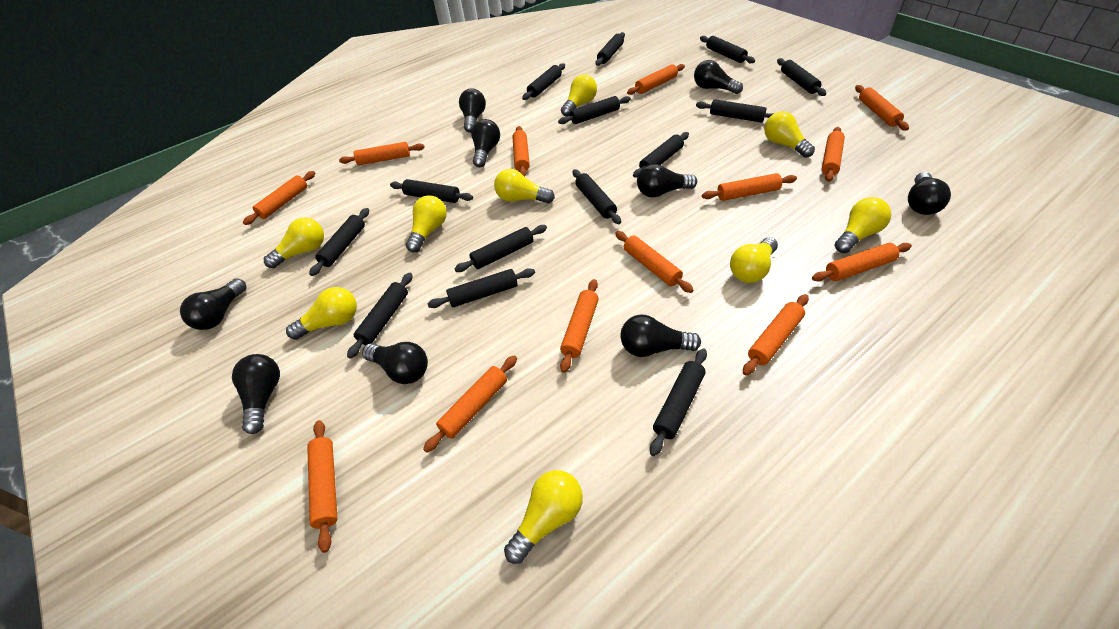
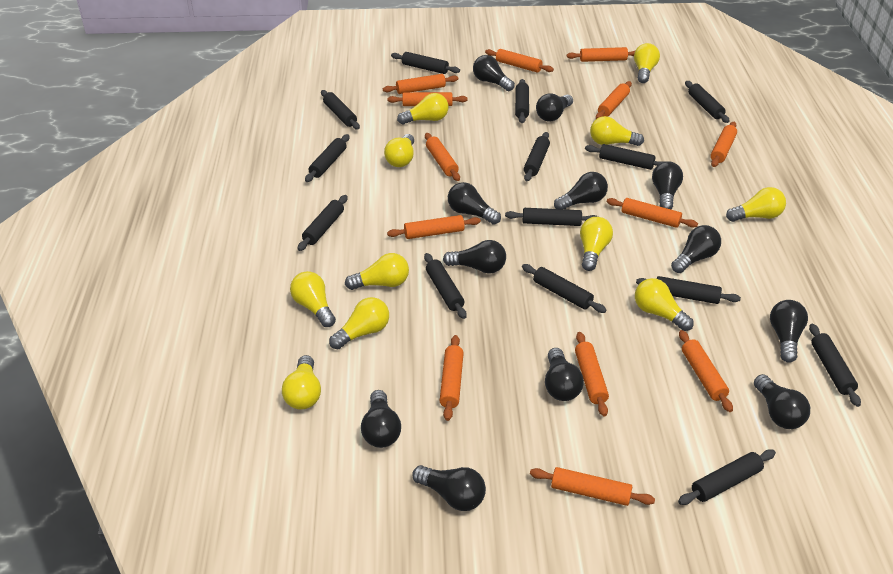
black light bulb: [180,278,247,330] [232,354,280,434] [362,342,428,384] [459,88,486,133] [471,119,500,167] [620,314,701,357] [637,164,697,198] [694,60,743,94] [908,172,951,215] = 9 -> [361,390,401,448] [412,465,486,511] [443,240,506,274] [448,182,501,225] [473,55,515,91] [536,94,573,122] [545,348,584,401] [554,172,608,209] [652,161,683,210] [671,225,721,273] [754,374,810,429] [770,300,808,363] = 12
yellow light bulb: [264,218,324,268] [286,287,357,340] [406,195,447,253] [494,169,555,203] [504,470,583,564] [561,74,597,117] [730,237,778,283] [764,111,815,158] [835,197,891,253] = 9 -> [282,355,321,410] [290,271,336,327] [329,297,389,350] [345,253,409,290] [384,134,414,167] [397,93,449,124] [580,217,613,271] [590,116,644,146] [634,43,660,83] [635,278,694,331] [726,187,786,222] = 11

